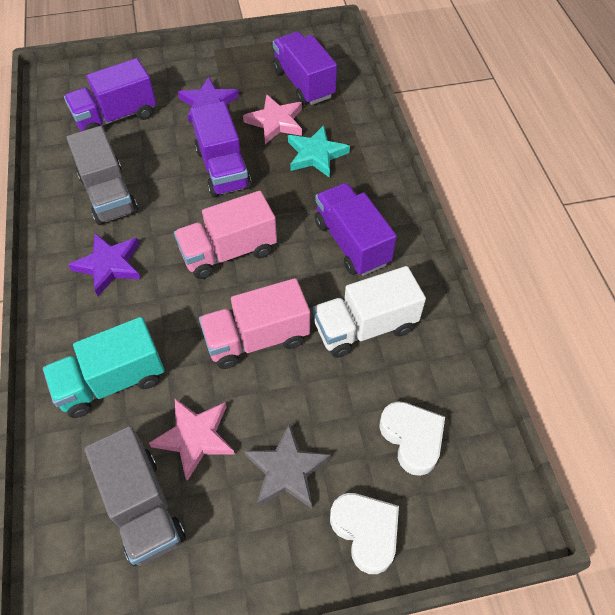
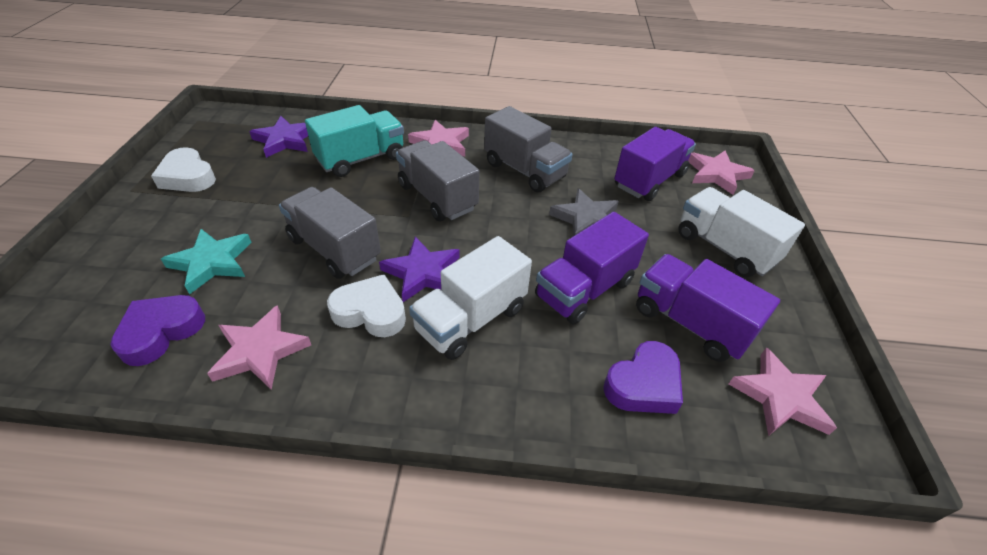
grey truck: [66,126,138,225] [84,426,186,566] = 2 -> [279,187,381,279] [396,140,480,221] [484,106,573,192] = 3
pink star: [149,399,235,481] [243,94,302,144] = 2 -> [207,305,311,390] [408,120,469,157] [688,150,755,195] [729,347,837,436] = 4
pink truck: [174,191,277,279] [199,278,310,369] = 2 -> none = 0
purple heart: none = 0 -> [110,295,205,366] [603,341,683,414] = 2
purple truck: [64,58,156,131] [190,101,252,197] [273,32,337,105] [315,183,397,276] = 4 -> [535,212,649,324] [614,127,696,201] [636,254,780,362] = 3
white truck: [313,266,426,358] = 1 -> [409,236,532,360] [678,187,805,277] = 2

